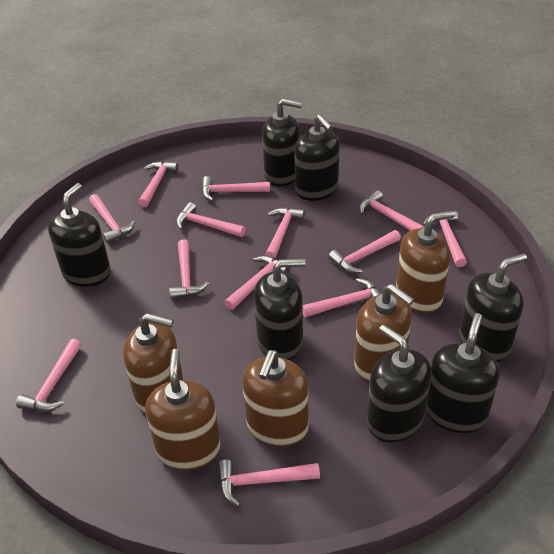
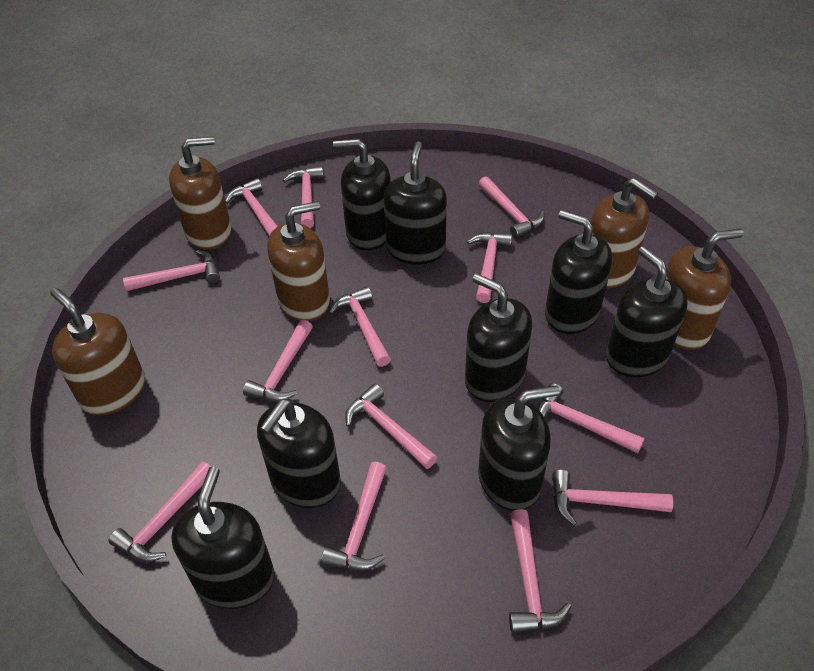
black soap dispenser: [48,183,111,287] [254,259,305,360] [262,99,302,186] [294,114,340,201] [366,324,432,442] [426,313,500,433] [459,253,527,362] = 7 -> [171,467,275,609] [257,399,341,508] [333,139,391,251] [384,142,447,265] [465,274,532,402] [478,385,560,511] [545,210,612,334] [606,246,687,377] = 8

